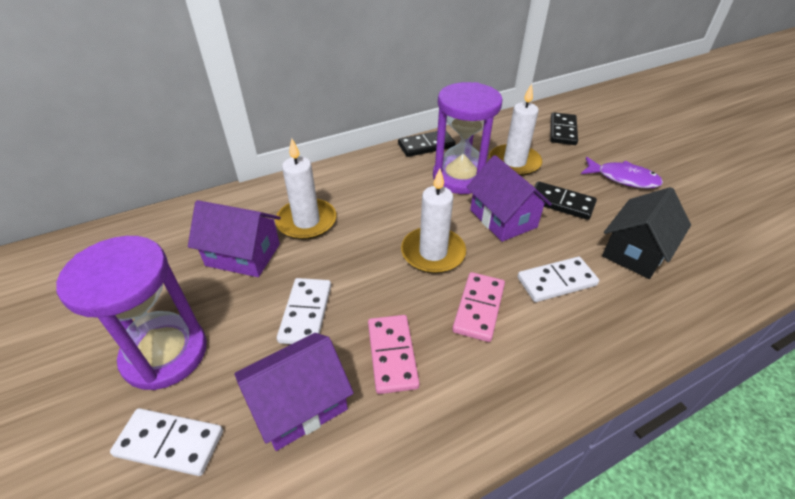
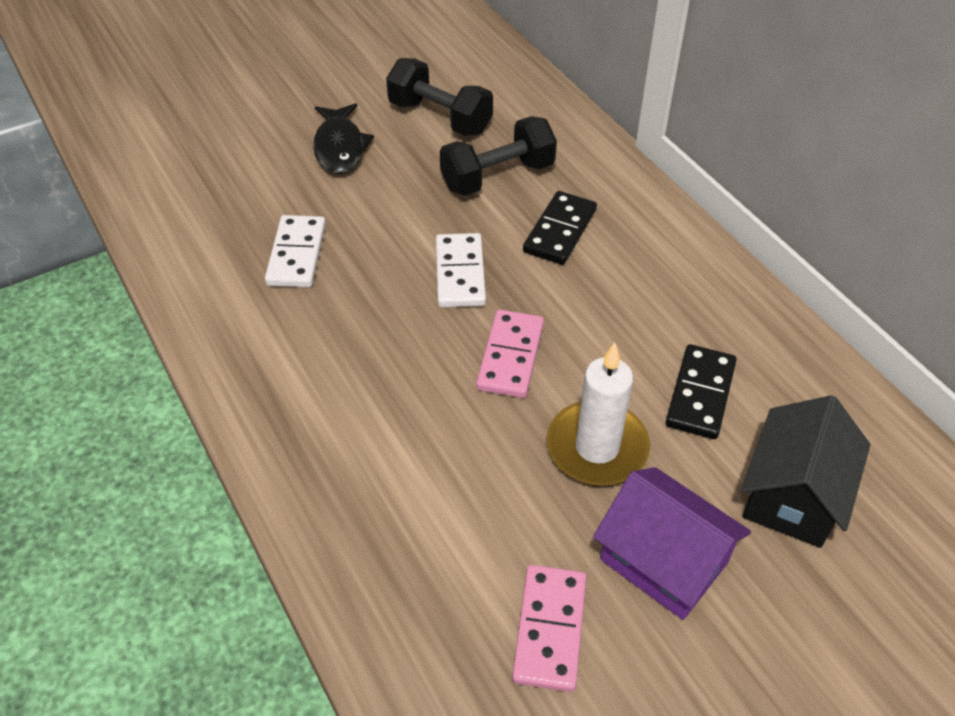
black domino: [398,131,456,157] [535,181,597,220] [551,112,578,145] = 3 -> [523,191,597,265] [666,344,737,439] = 2
black dumbbell: none = 0 -> [386,58,493,136] [440,116,557,196] = 2
black fish: none = 0 -> [313,103,374,174] = 1
purple fish: [581,157,663,188] = 1 -> none = 0
purple hourglass: [56,236,207,390] [433,82,503,194] = 2 -> none = 0
purple house: [188,200,281,277] [234,333,354,451] [467,155,552,242] = 3 -> [593,467,751,620] = 1
white candle: [275,138,336,240] [401,169,466,274] [489,84,542,176] = 3 -> [547,343,650,486] = 1
white domino: [110,408,223,476] [277,278,331,344] [517,257,599,302] = 3 -> [265,215,326,287] [436,233,486,308] = 2

